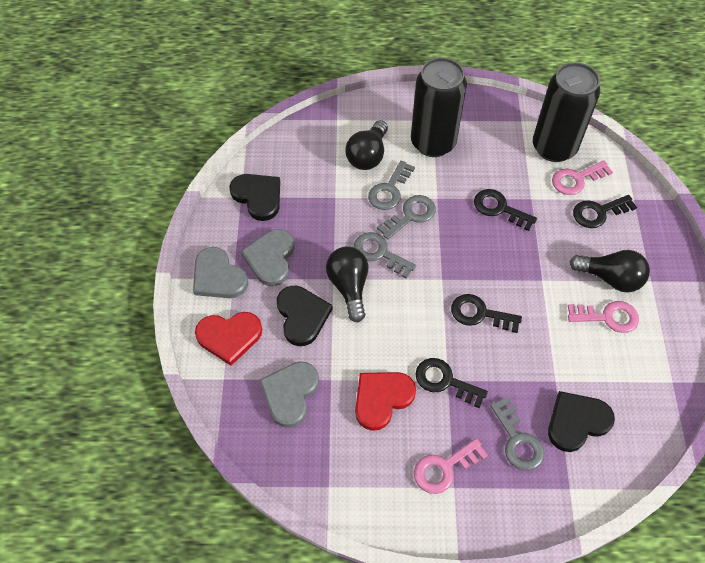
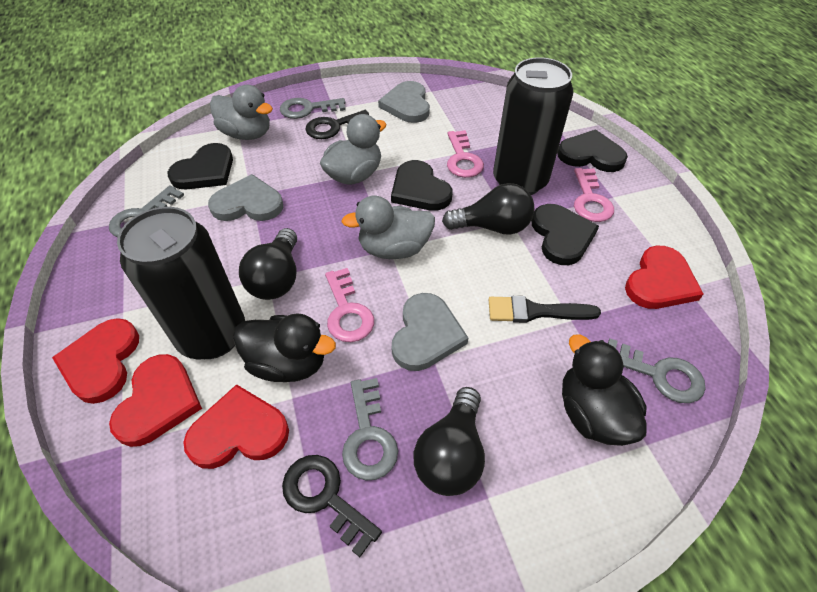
black brush: none = 0 -> [489,296,601,323] = 1
black duck: none = 0 -> [233,313,336,382] [562,334,647,446] = 2
black heart: [229,174,280,221] [277,286,333,346] [548,391,615,452] = 3 -> [167,143,233,189] [391,160,452,211] [531,204,599,265] [557,129,628,172] = 4
black key: [415,358,488,408] [451,294,522,333] [474,189,537,231] [573,195,637,228] = 4 -> [282,455,382,557] [305,110,370,139] = 2
grey duck: none = 0 -> [210,85,273,140] [320,114,386,185] [341,196,435,259] = 3
red heart: [195,312,262,366] [355,372,416,431] = 2 -> [52,318,139,404] [109,354,202,447] [183,384,289,469] [625,245,704,309] = 4

